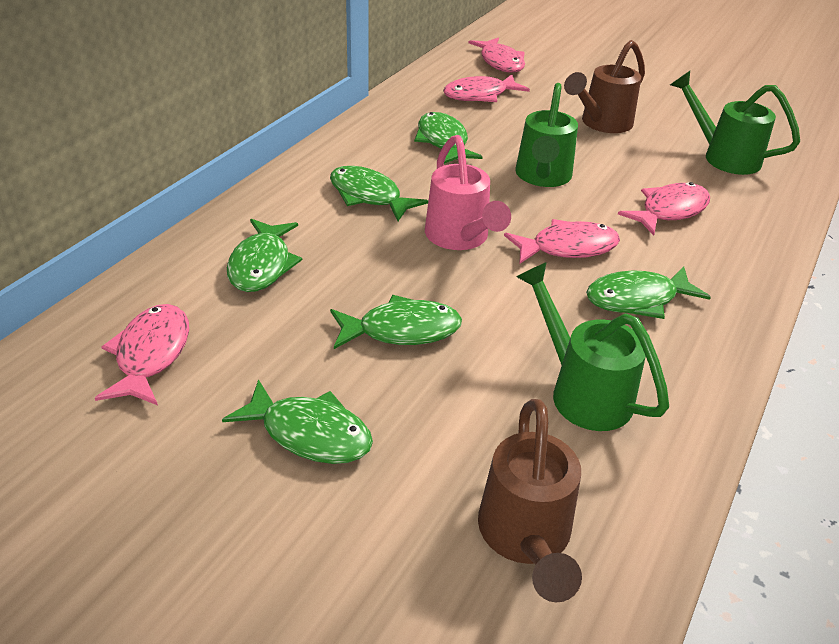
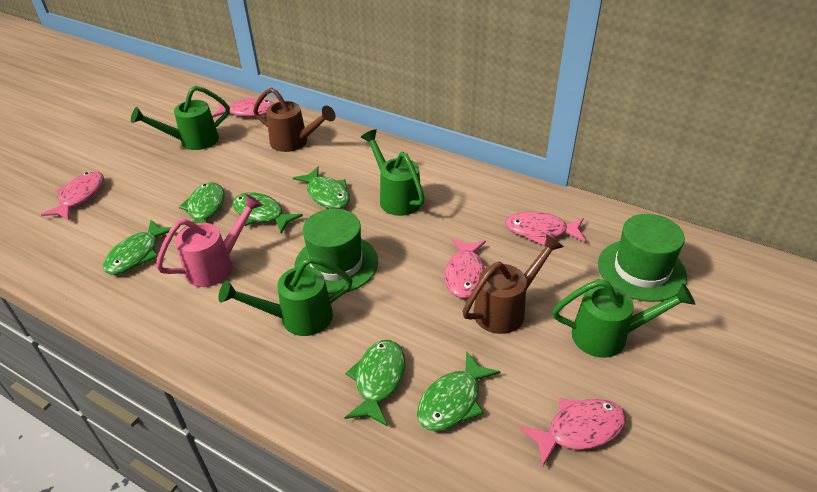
green hat: none = 0 -> [294,209,378,294] [598,214,687,302] = 2
green watering can: [516,83,578,187] [516,262,669,431] [670,71,800,175] = 3 -> [131,86,230,150] [219,257,353,336] [361,129,425,216] [552,279,695,358] = 4

